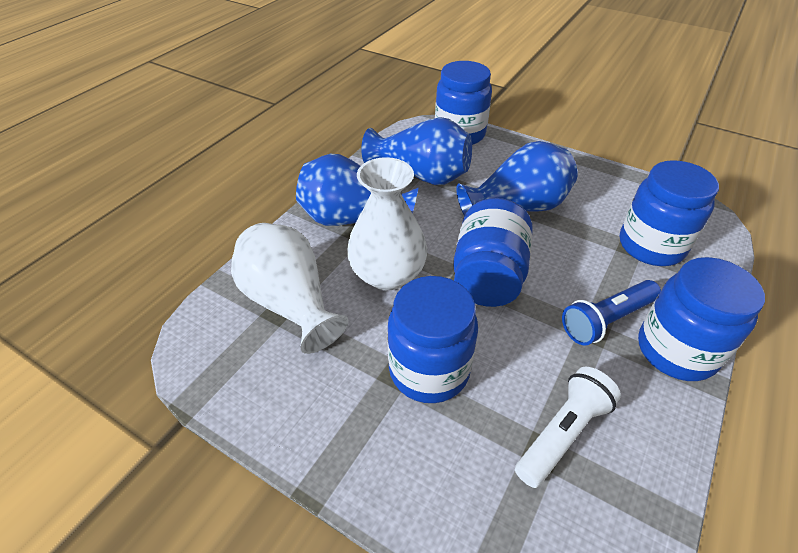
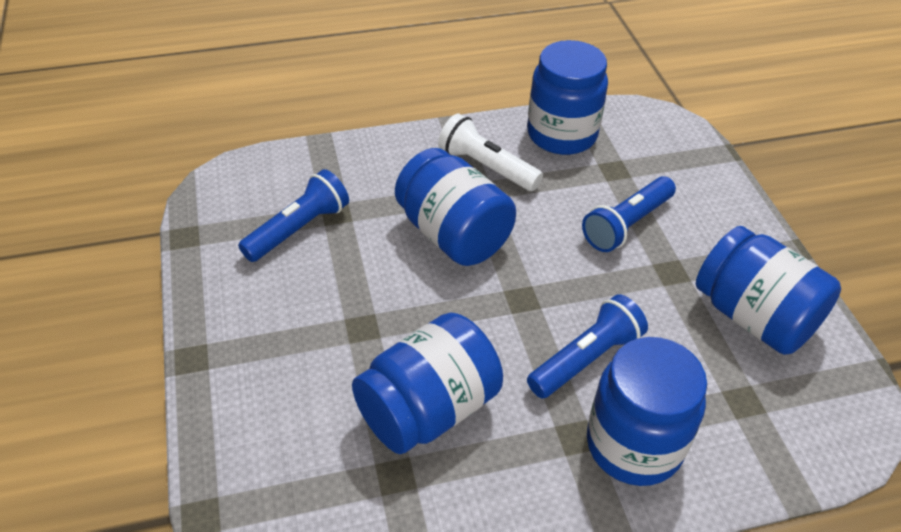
blue flashlight: [562,280,661,346] = 1 -> [238,169,349,262] [527,294,648,398] [582,176,676,252] = 3
blue vase: [296,154,419,226] [361,117,472,185] [456,141,578,216] = 3 -> none = 0
white vase: [231,223,349,354] [347,157,428,290] = 2 -> none = 0

